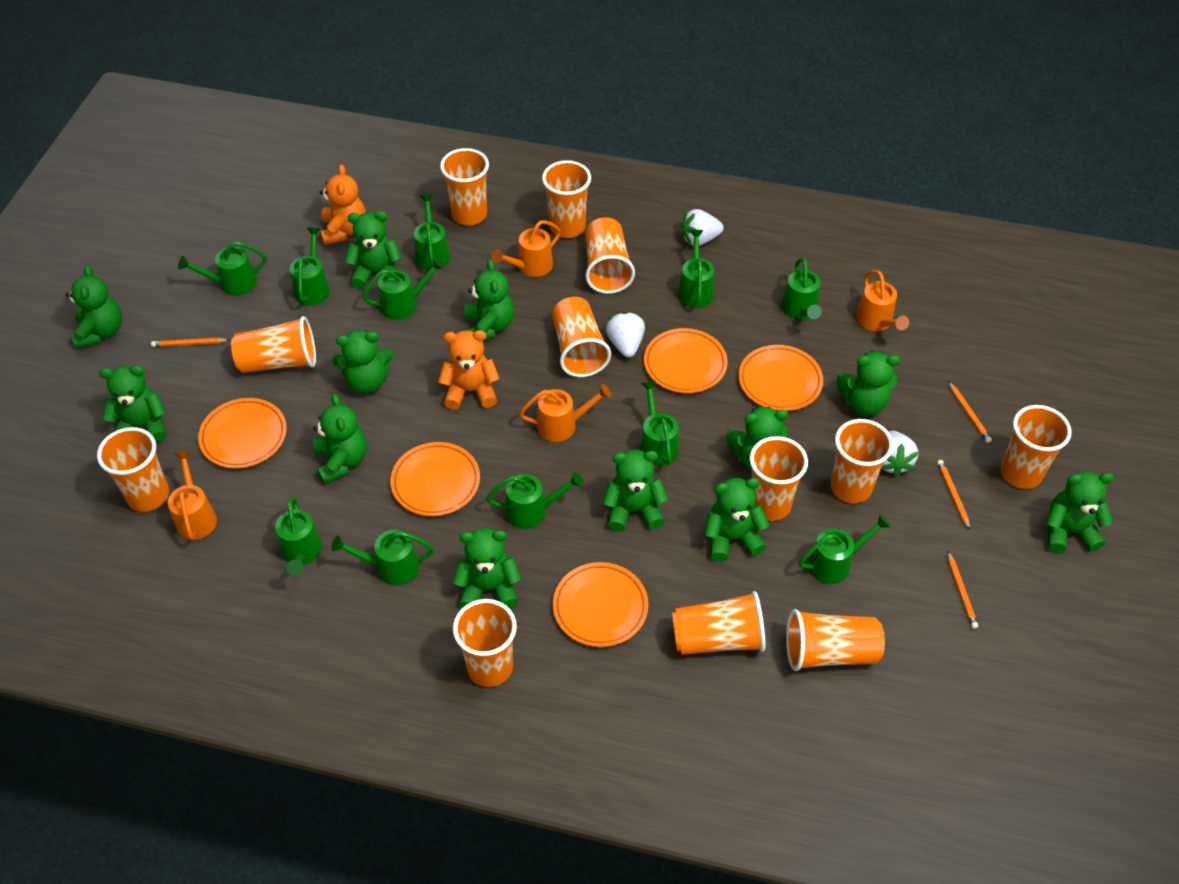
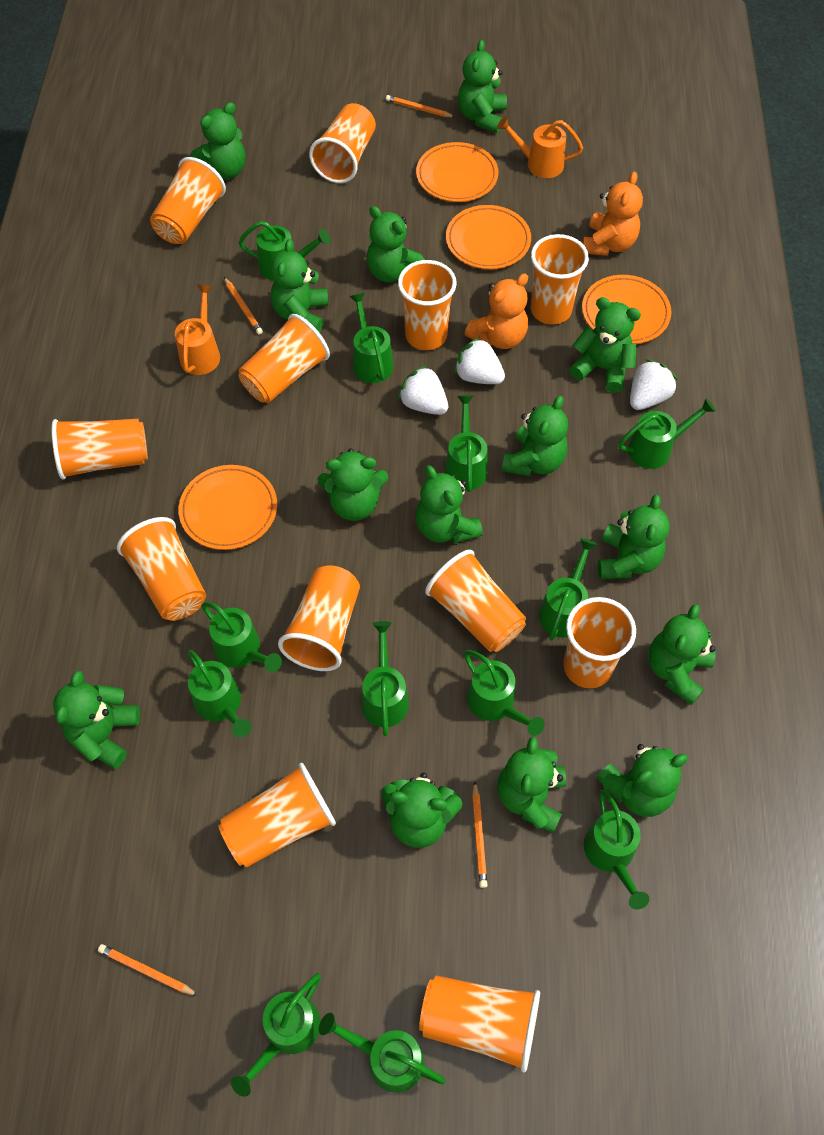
green teddy bear: [66,265,122,349] [99,365,166,443] [313,394,367,484] [333,330,394,393] [345,211,402,289] [453,528,521,609] [464,260,514,341] [603,450,668,532] [704,478,770,562] [726,406,789,470] [836,351,900,415] [1046,471,1114,553] = 12 -> [53,670,140,769] [191,102,246,179] [270,239,329,333] [318,449,388,521] [367,206,425,282] [381,772,462,848] [415,465,483,543] [458,40,507,133] [498,737,566,833] [502,396,568,476] [569,297,641,393] [596,744,688,817] [598,494,670,579] [648,604,716,705] = 14
green watering can: [178,241,267,296] [275,497,322,576] [290,227,330,305] [331,530,434,585] [362,258,444,320] [414,194,450,270] [486,472,583,529] [640,381,679,466] [678,230,714,308] [782,258,822,319] [799,514,891,584] = 11 -> [188,650,251,737] [201,602,282,672] [231,973,321,1097] [239,221,330,280] [319,1013,446,1093] [349,293,393,383] [361,621,409,736] [445,395,487,492] [464,650,545,736] [539,538,598,641] [584,789,649,909] [618,398,716,469] = 12
orange plate: [198,398,287,469] [390,442,480,516] [553,562,648,647] [644,328,728,393] [738,345,823,411] = 5 -> [179,465,277,550] [416,142,498,202] [446,205,531,269] [582,275,672,344] = 4
orange watering can: [168,450,217,540] [492,220,561,277] [519,384,611,442] [856,270,909,331] = 4 -> [175,284,220,375] [497,116,583,178] = 2

